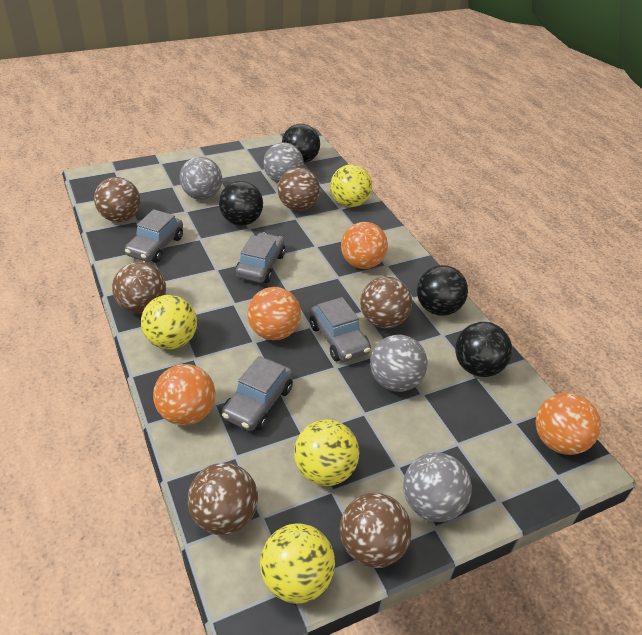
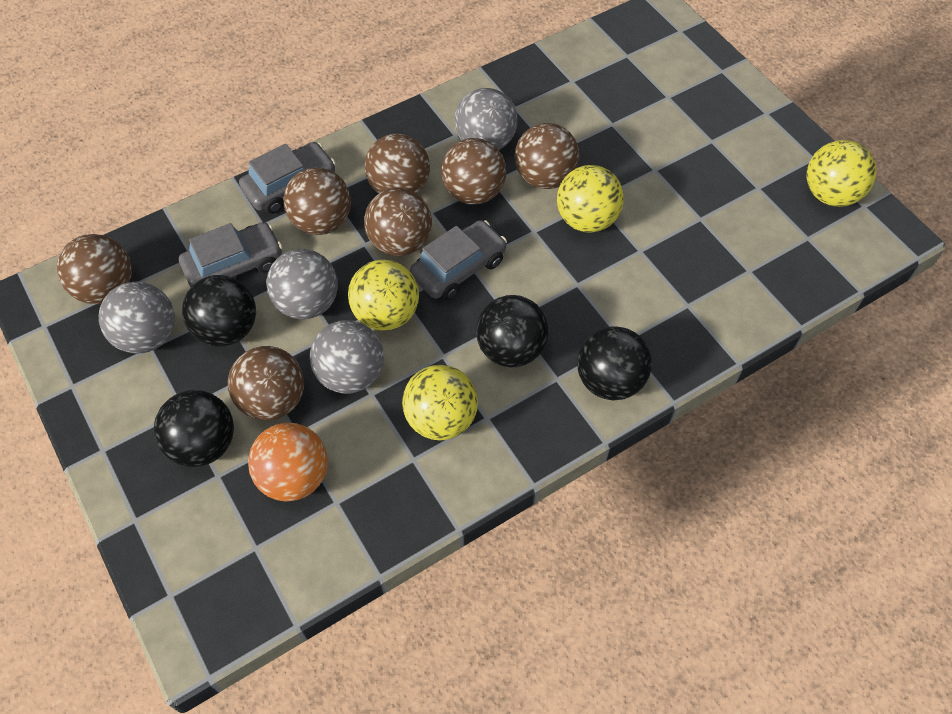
brown ball: [94,177,141,222] [112,262,166,314] [188,463,258,535] [277,168,320,211] [340,493,411,568] [360,276,412,328] = 6 -> [57,234,132,304] [228,346,304,421] [283,167,351,235] [364,188,432,256] [365,134,430,194] [441,138,507,205] [514,123,579,189] = 7
grey car: [125,209,183,263] [222,356,293,431] [235,232,285,283] [310,297,371,362] = 4 -> [179,222,283,287] [239,142,336,214] [410,220,507,301] = 3
orange ball: [153,364,216,425] [248,287,301,340] [341,222,388,269] [536,393,601,455] = 4 -> [248,423,328,501] = 1

